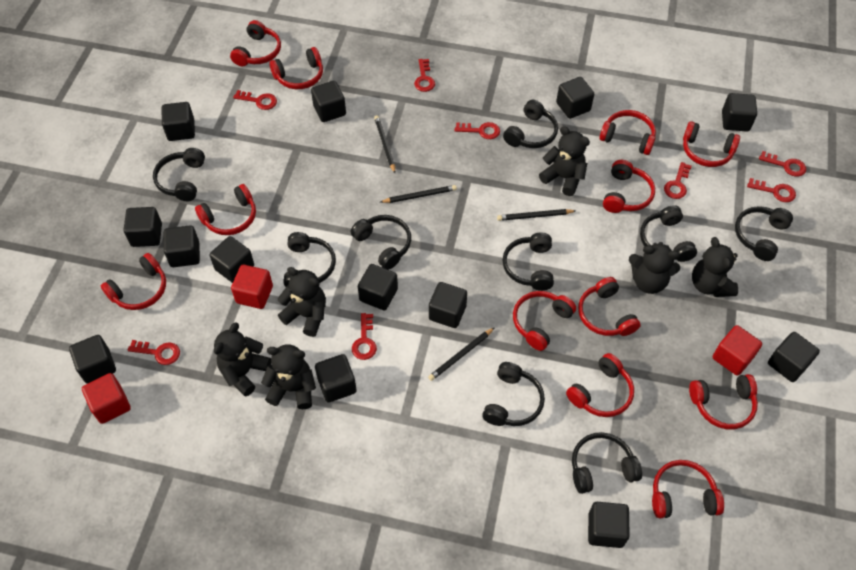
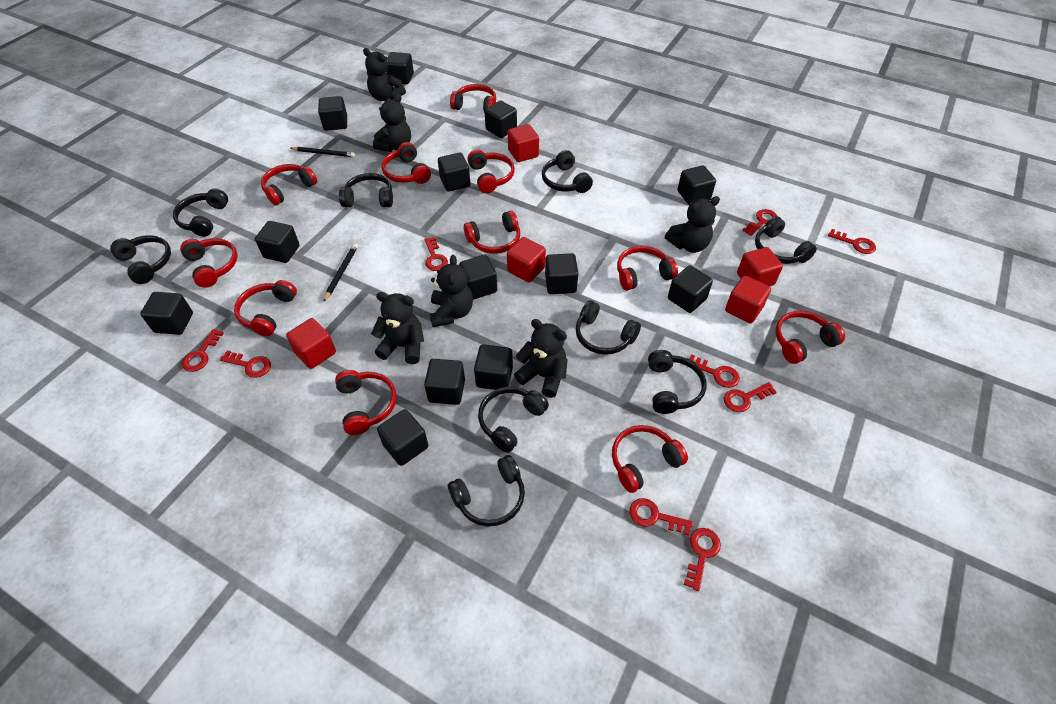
black pencil: [374,116,395,173] [380,185,457,203] [428,327,495,381] [497,209,576,221] = 4 -> [290,147,355,157] [323,243,358,302] = 2
red cube: [82,373,131,424] [231,265,273,309] [713,325,762,376] = 3 -> [286,318,336,369] [507,237,546,282] [508,124,539,162] [725,276,771,323] [737,247,783,286] = 5
red headphones: [101,253,166,310] [195,184,256,235] [230,20,281,66] [269,47,323,89] [513,291,576,351] [566,353,634,417] [578,277,641,336] [599,110,656,155] [603,160,655,213] [652,460,724,518] [683,121,740,167] [689,374,758,429] = 12 -> [180,238,238,288] [234,280,297,336] [261,164,317,205] [335,370,396,435] [382,142,431,184] [450,84,496,113] [464,211,520,254] [467,149,515,193] [612,425,688,493] [617,246,678,290] [775,311,845,364] = 11
red key: [128,340,180,365] [233,90,277,110] [352,313,377,360] [414,59,435,92] [455,122,500,139] [664,162,692,199] [747,178,796,202] [759,151,806,177] = 8 -> [182,329,224,372] [220,350,271,378] [424,237,448,271] [629,498,693,536] [684,528,721,591] [689,354,740,388] [724,382,777,412] [742,209,777,236] [828,229,876,254] = 9

